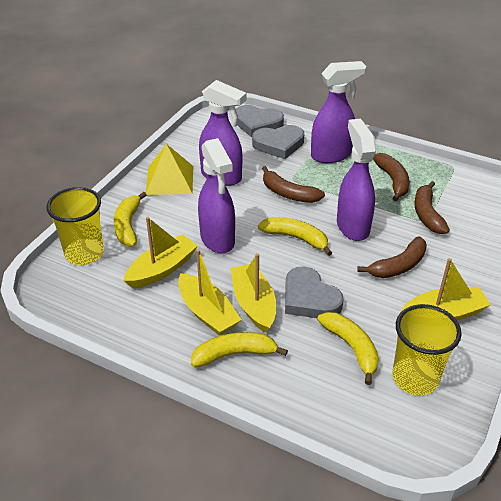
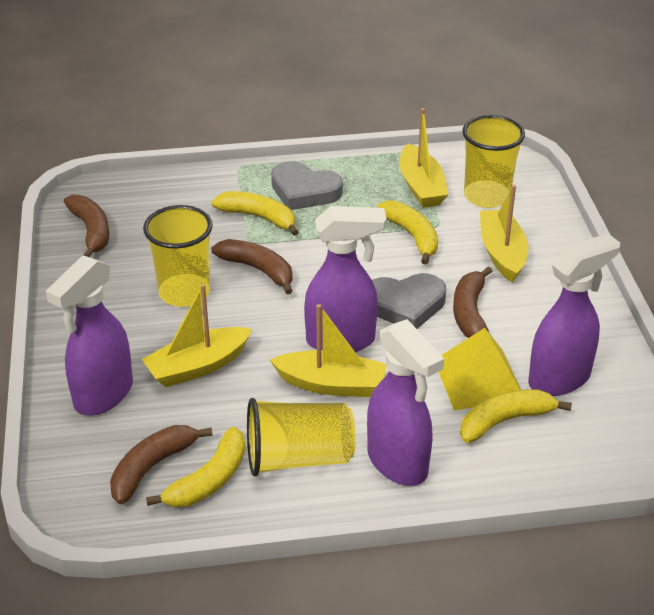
grey heart: [236,105,284,137] [252,125,304,159] [285,266,344,318] = 3 -> [271,161,343,210] [372,273,446,329] = 2
yellow cup: [47,187,104,265] [392,304,462,396] = 2 -> [143,205,213,307] [247,398,356,476] [462,115,525,208] = 3

